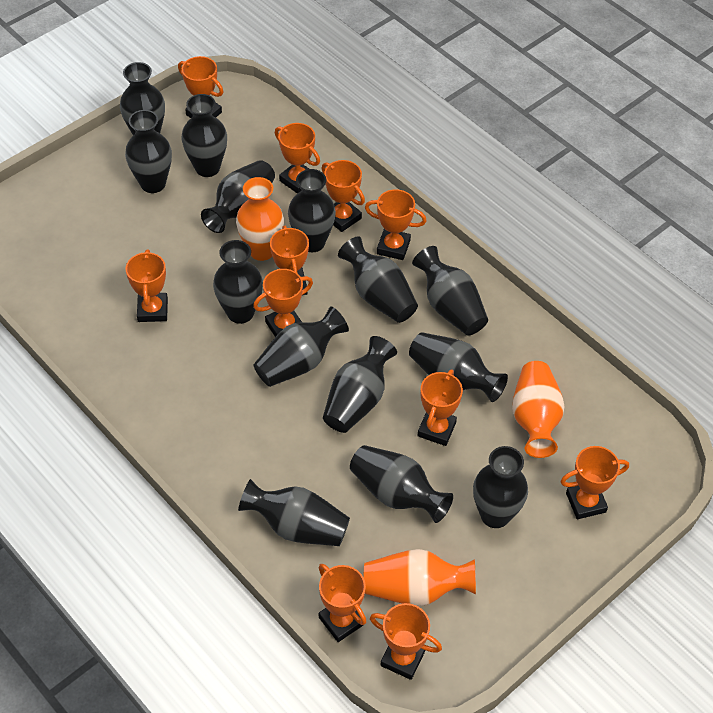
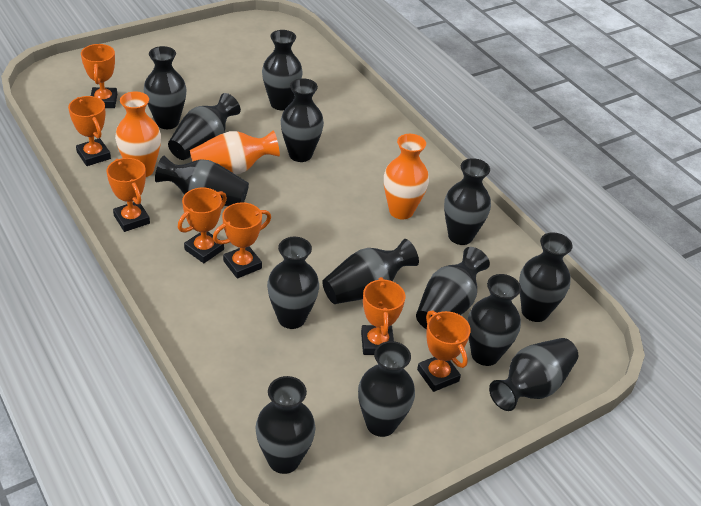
orange trophy: [125,249,168,322] [178,56,223,118] [253,269,313,337] [270,226,309,295] [275,123,320,194] [319,564,366,642] [322,160,365,232] [365,189,427,260] [370,603,442,680] [418,369,463,446] [560,446,629,519] = 11 -> [68,96,111,166] [81,44,117,108] [107,158,150,232] [178,188,227,263] [213,202,271,278] [361,277,405,355] [417,310,471,392] = 7

